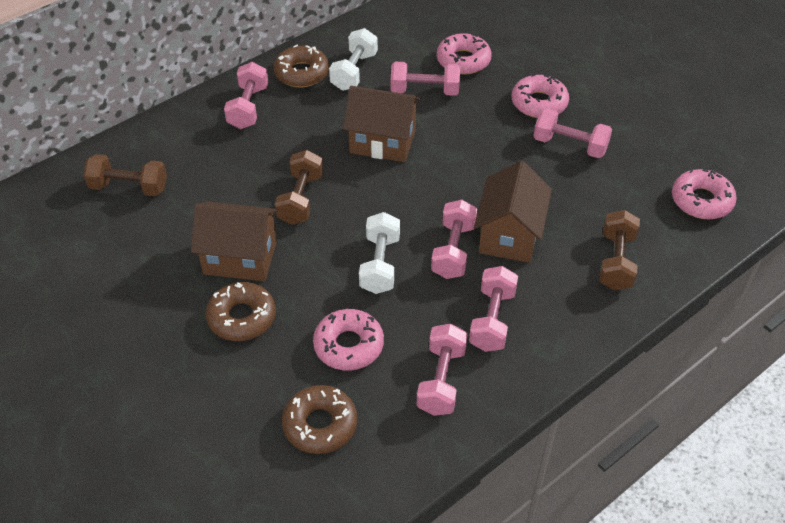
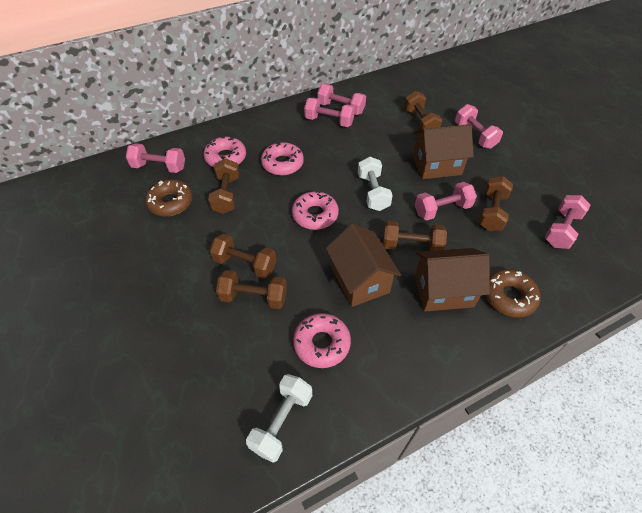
brown donut: [206,282,276,341] [273,44,329,87] [282,385,357,454] = 3 -> [145,179,193,216] [485,269,540,318] = 2
brown dumbbell: [83,154,167,196] [275,150,323,225] [599,210,640,291] = 3 -> [208,159,240,214] [210,234,277,279] [216,270,287,309] [383,221,447,251] [404,91,442,130] [479,176,513,231] = 6

